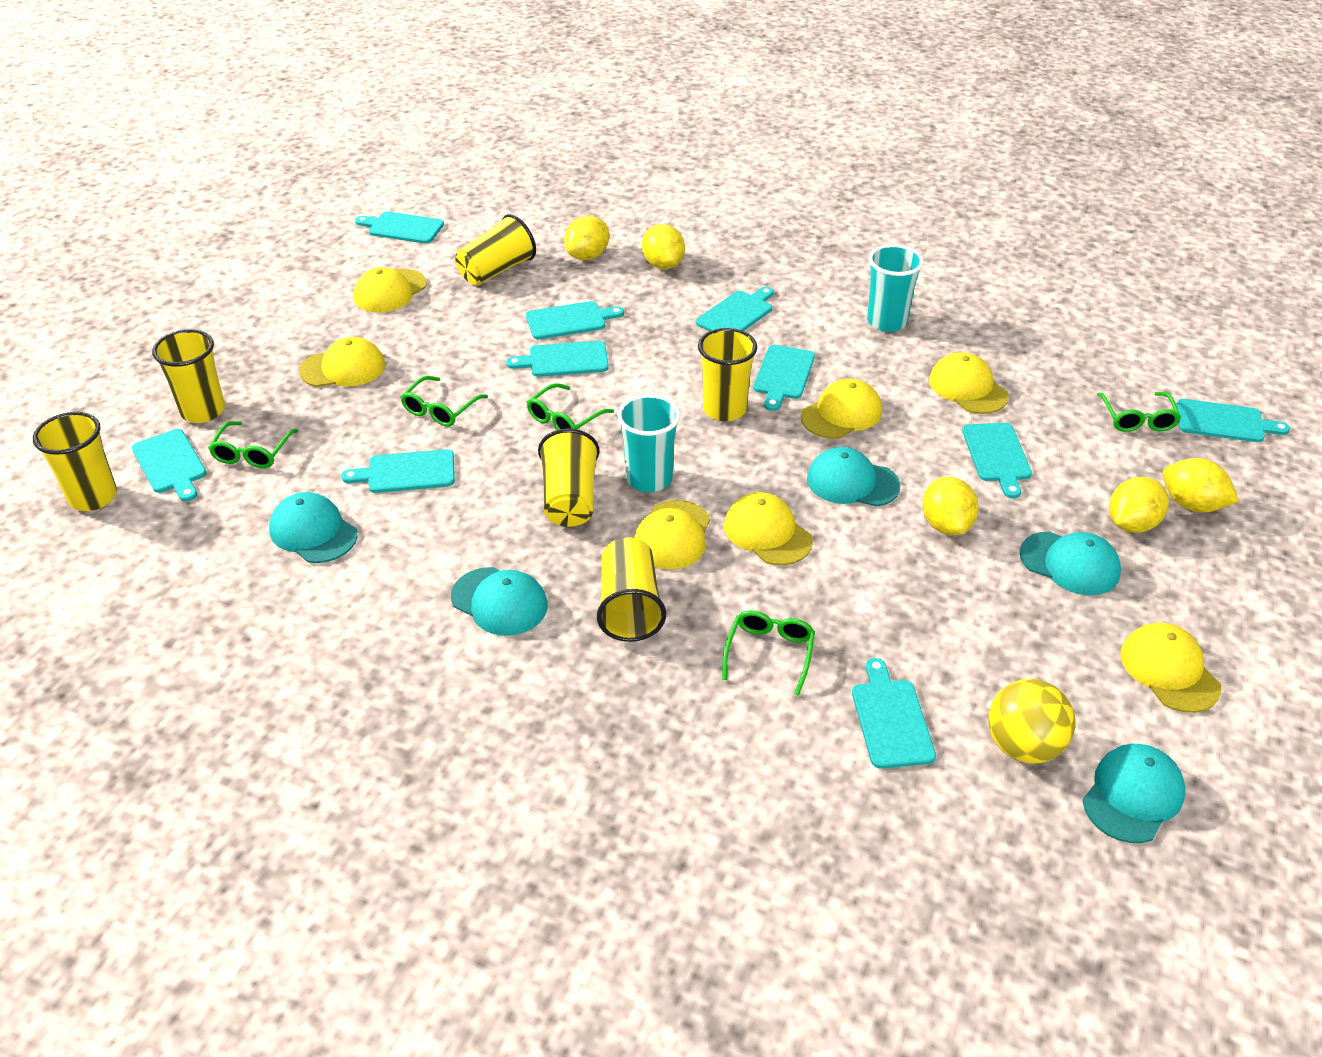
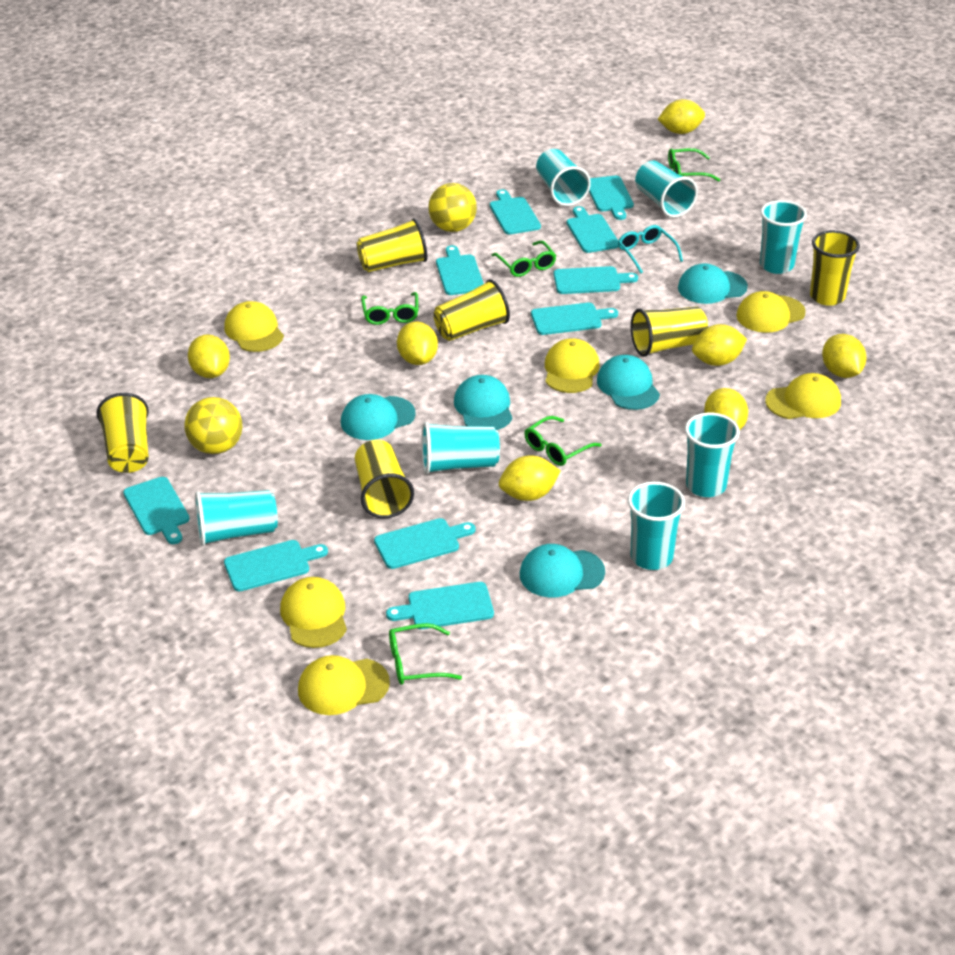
turquoise cup: [617,394,680,492] [867,244,924,332] = 2 -> [195,490,278,546] [421,422,500,474] [536,149,591,206] [628,482,685,570] [635,161,698,218] [685,413,740,497] [760,200,807,274] = 7
turquoise glasses: none = 0 -> [618,225,683,273] = 1
yellow ball: [988,679,1075,763] = 1 -> [184,397,242,454] [428,183,477,232] = 2
yellow cap: [299,337,385,387] [354,267,427,312] [634,500,710,570] [724,492,813,565] [801,379,882,439] [929,352,1009,414] [1120,623,1221,713] = 7 -> [224,301,284,352] [280,577,347,648] [298,655,390,715] [545,338,600,393] [736,291,806,333] [765,373,841,419] = 6
yellow lemon: [564,216,609,260] [642,224,685,269] [923,477,979,535] [1109,477,1169,533] [1163,458,1239,512] = 5 -> [188,334,230,378] [397,322,438,365] [499,456,561,501] [658,99,705,134] [692,324,747,366] [704,388,748,430] [822,334,867,378] = 7

